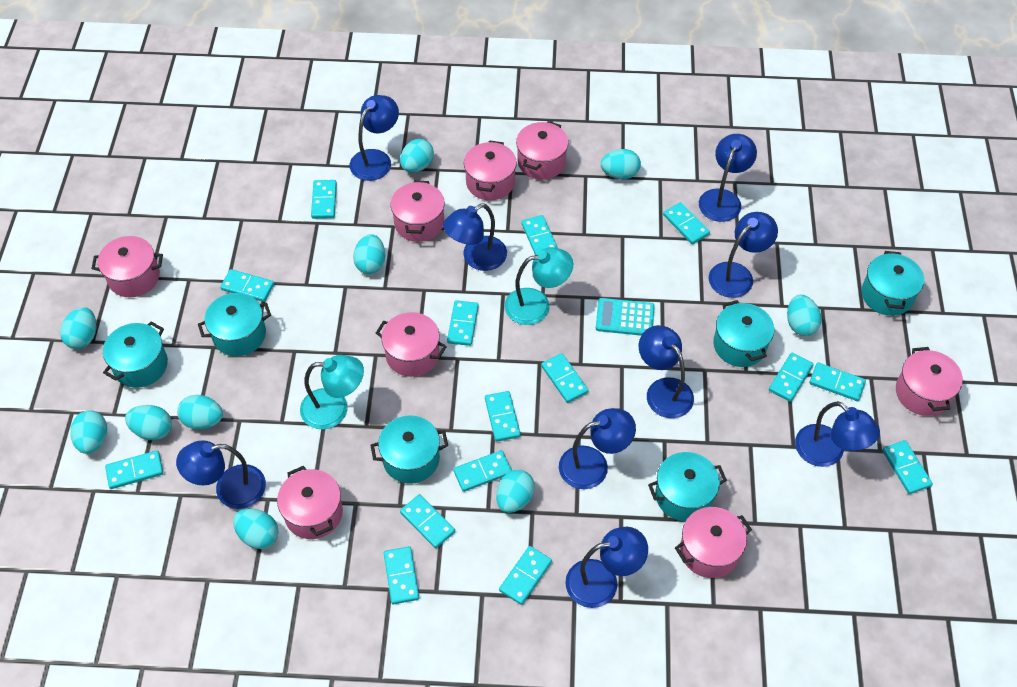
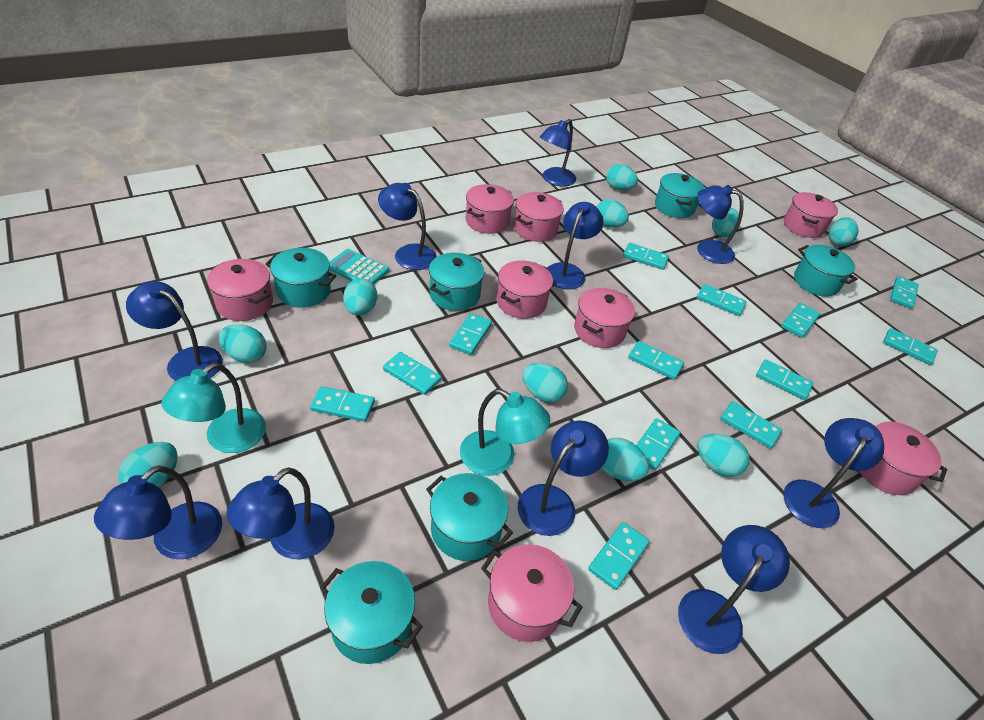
blue lamp: [176,440,266,509] [350,95,399,181] [443,204,507,271] [559,408,636,489] [565,527,648,608] [639,325,694,418] [699,134,757,222] [709,212,778,298] [795,401,880,467] = 9 -> [94,465,222,559] [126,281,223,381] [226,467,335,559] [378,183,437,270] [518,421,609,536] [540,119,576,186] [547,202,604,289] [678,525,790,654] [697,185,744,264] [783,418,884,528] = 10
turquoise domino: [105,450,163,489] [220,269,274,302] [311,180,337,219] [384,546,420,604] [400,494,455,548] [447,300,479,346] [453,450,512,492] [485,391,521,442] [499,546,552,605] [521,215,558,255] [541,353,588,403] [663,202,710,244] [769,353,814,402] [809,362,866,401] [882,440,933,494] = 15 -> [310,386,375,422] [383,352,441,395] [449,313,492,355] [588,522,650,590] [623,243,669,270] [628,341,684,380] [636,418,680,471] [697,284,747,316] [720,401,782,448] [756,359,813,400] [781,303,820,338] [883,328,938,365] [890,276,919,309] = 13

